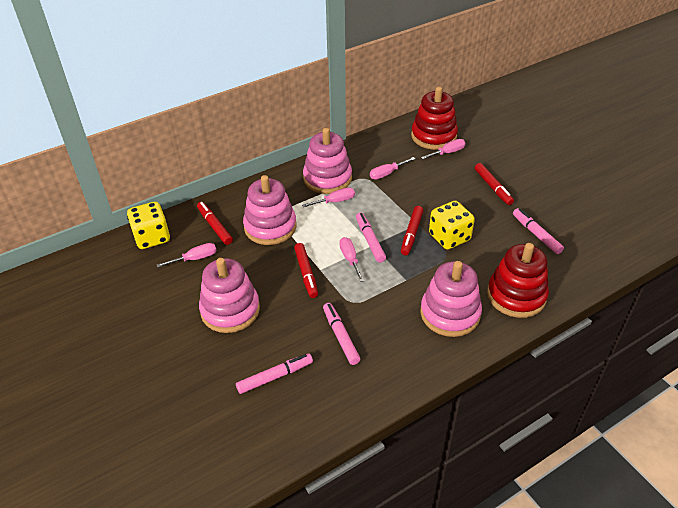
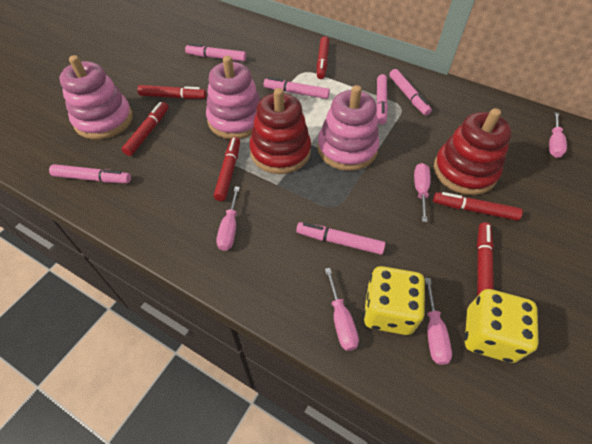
pink marker: [236,353,313,394] [323,303,360,365] [356,213,386,263] [513,208,564,254] = 4 -> [49,164,131,183] [185,43,246,61] [264,77,330,99] [296,222,385,255] [376,74,388,125] [389,69,432,116] = 6
pink stacking toy: [199,258,260,333] [243,175,297,245] [303,128,352,194] [420,261,482,337] = 4 -> [59,55,133,140] [206,56,260,139] [317,85,379,171] = 3
red marker: [197,202,233,245] [294,243,318,298] [401,206,423,255] [475,163,514,205] = 4 -> [122,102,169,156] [137,85,206,99] [214,137,240,201] [317,36,329,79] [433,192,523,221] [477,222,494,295] = 6

